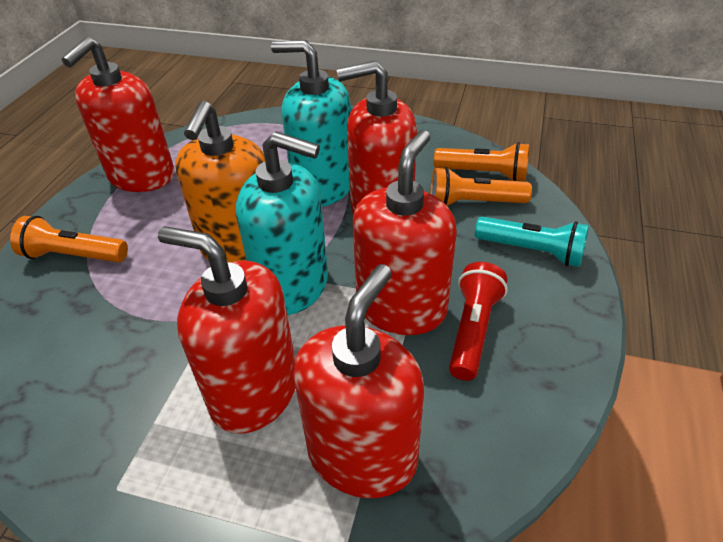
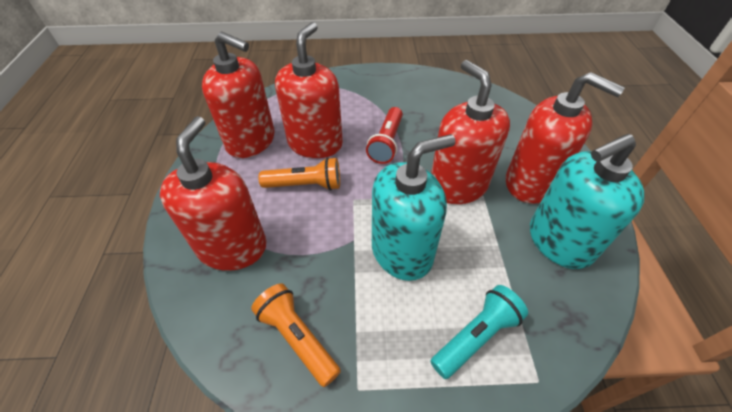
orange flashlight: [10,216,128,262] [430,167,532,206] [434,142,529,181] = 3 -> [251,283,341,387] [258,157,340,191] = 2
orange soap dispenser: [175,101,265,262] = 1 -> none = 0

